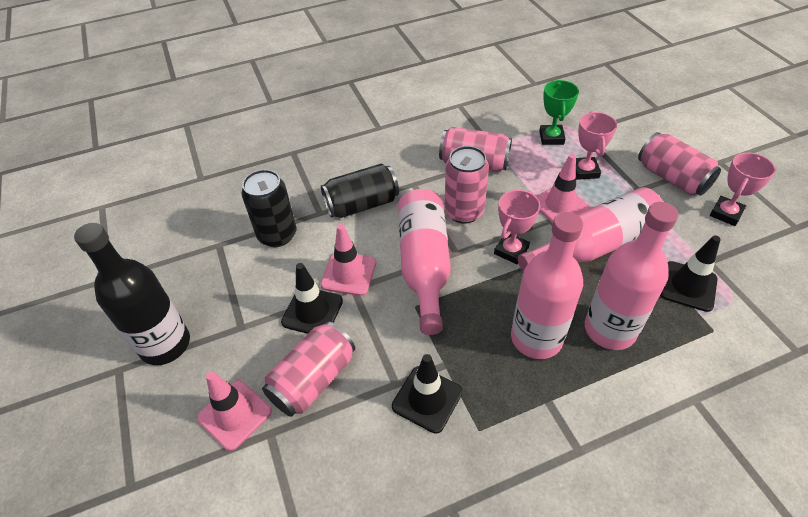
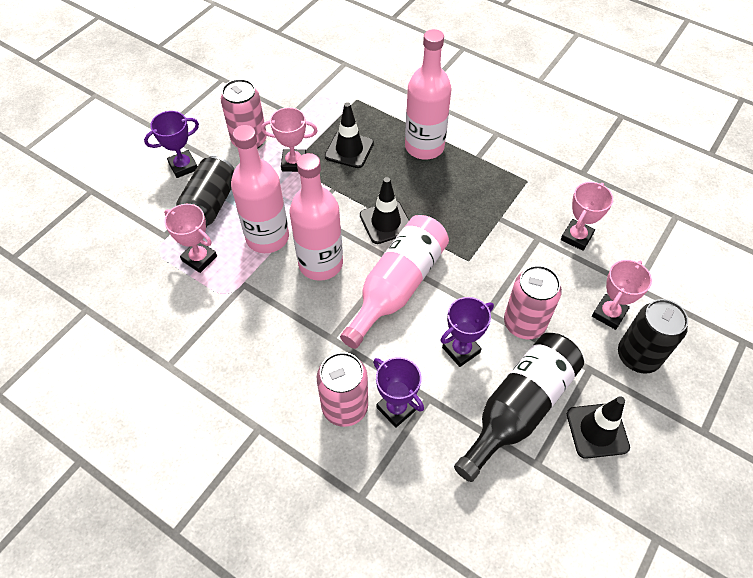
green trophy: [539,80,579,145] = 1 -> none = 0
pink can: [262,321,355,417] [439,127,512,172] [445,146,489,224] [638,132,721,196] = 4 -> [221,79,267,149] [317,352,368,427] [504,265,562,339] = 3
pink traffic cone: [197,371,272,451] [320,224,376,296] [536,154,590,223] = 3 -> none = 0
pink trophy: [494,190,540,264] [576,112,617,180] [710,152,776,226] = 3 -> [164,204,217,273] [261,107,318,172] [561,182,613,251] [592,260,652,330] = 4
purple trophy: none = 0 -> [144,111,199,178] [373,357,424,428] [440,297,494,367] = 3

